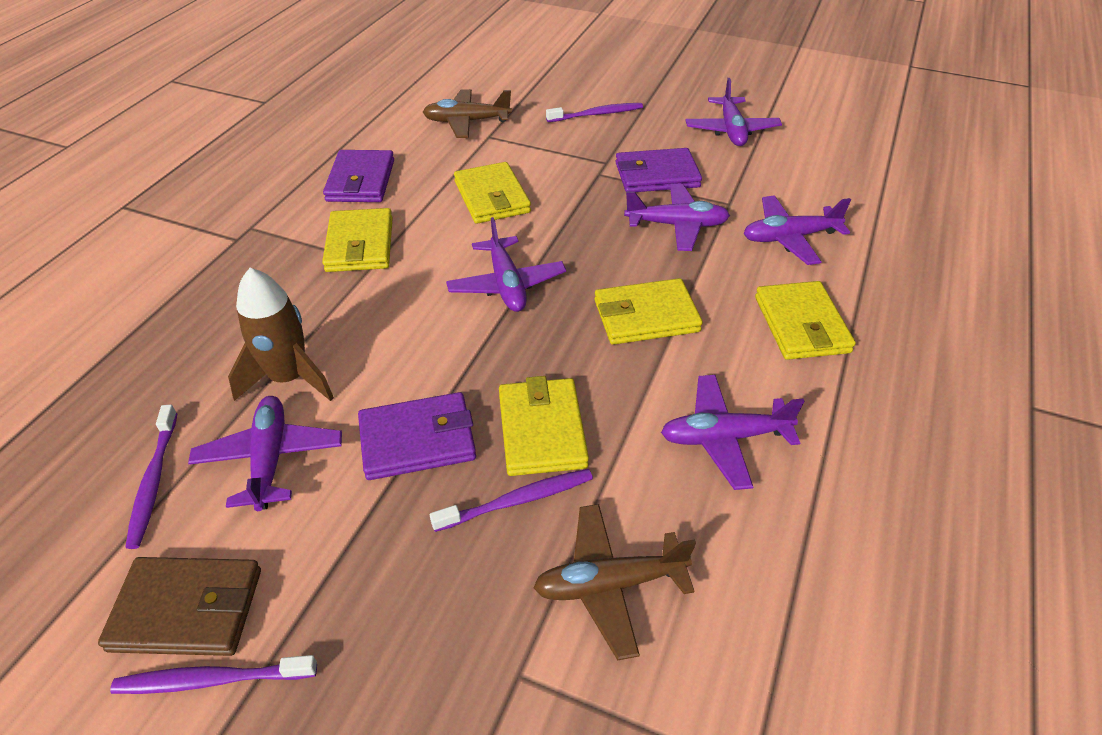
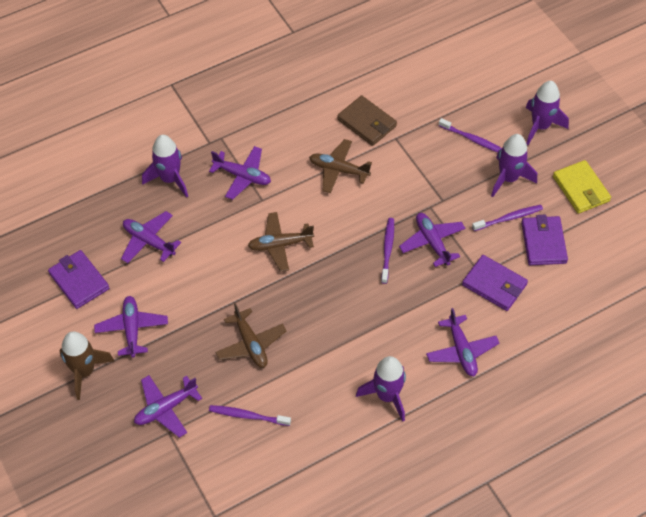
brown plane: [423,89,512,138] [533,504,696,661] = 2 -> [215,303,286,368] [248,212,314,272] [309,139,372,193] = 3
purple rocket: none = 0 -> [142,135,188,198] [356,356,406,422] [491,134,537,197] [526,81,569,145] = 4
yellow wallet: [322,208,393,272] [454,162,531,224] [499,376,589,476] [594,278,703,345] [755,281,856,360] = 5 -> [553,160,611,214] = 1

